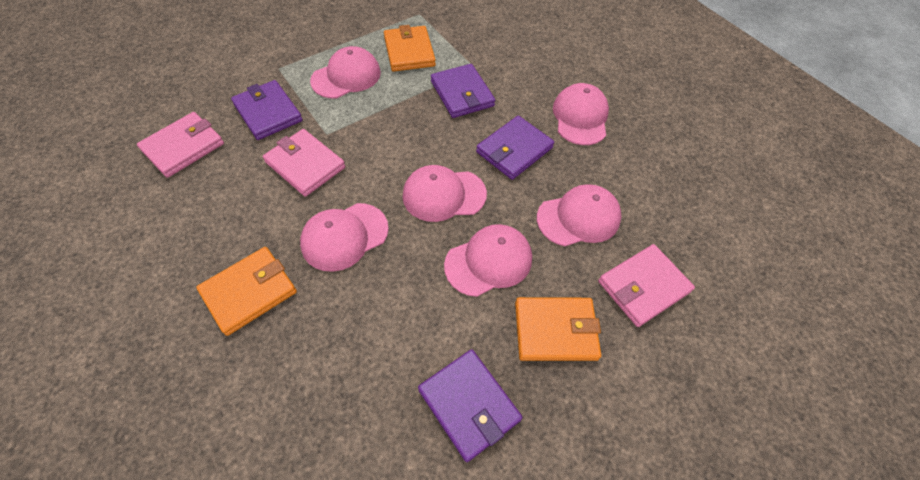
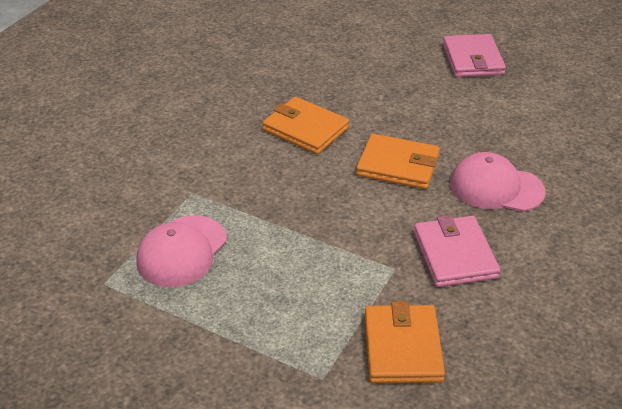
pink cap: [300,203,389,272] [310,46,381,98] [402,165,487,222] [444,224,532,297] [537,184,622,246] [553,83,609,145] = 6 -> [137,215,227,287] [450,152,546,212] = 2
pink wallet: [137,112,224,178] [263,129,345,197] [598,244,695,327] = 3 -> [414,215,500,287] [443,34,506,77] = 2
purple wallet: [231,80,303,140] [418,349,522,462] [431,64,495,118] [476,116,554,180] = 4 -> none = 0

